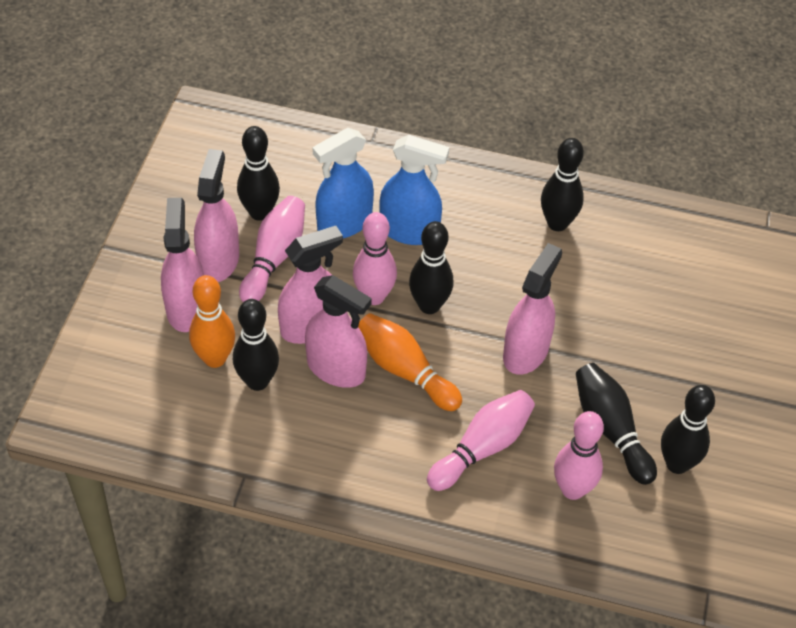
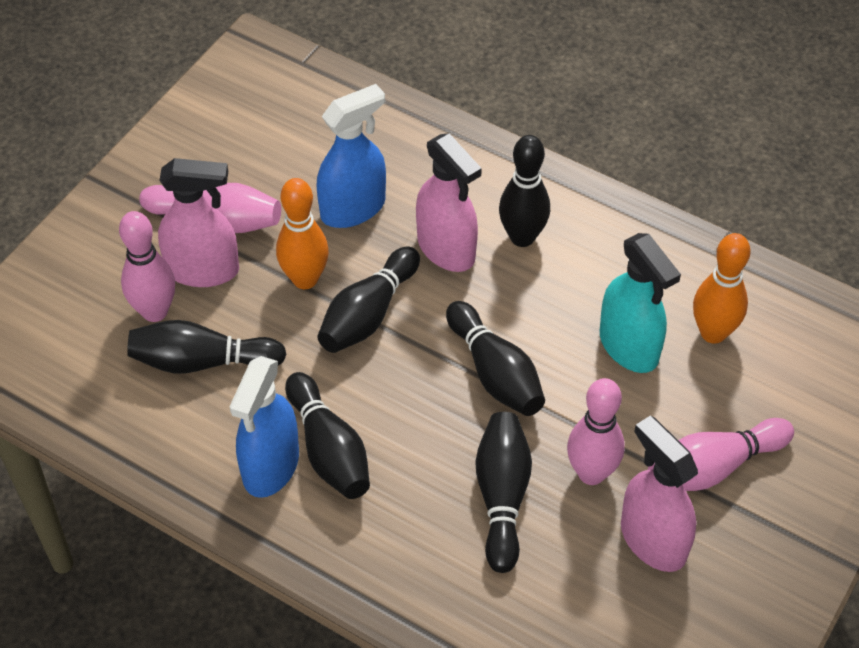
pink spray bottle: [161,198,204,332] [194,149,239,282] [278,226,343,344] [305,275,372,388] [503,243,562,375] = 5 -> [158,158,239,287] [416,133,482,272] [621,415,698,572] = 3
turquoise spray bottle: none = 0 -> [600,233,681,373] = 1

